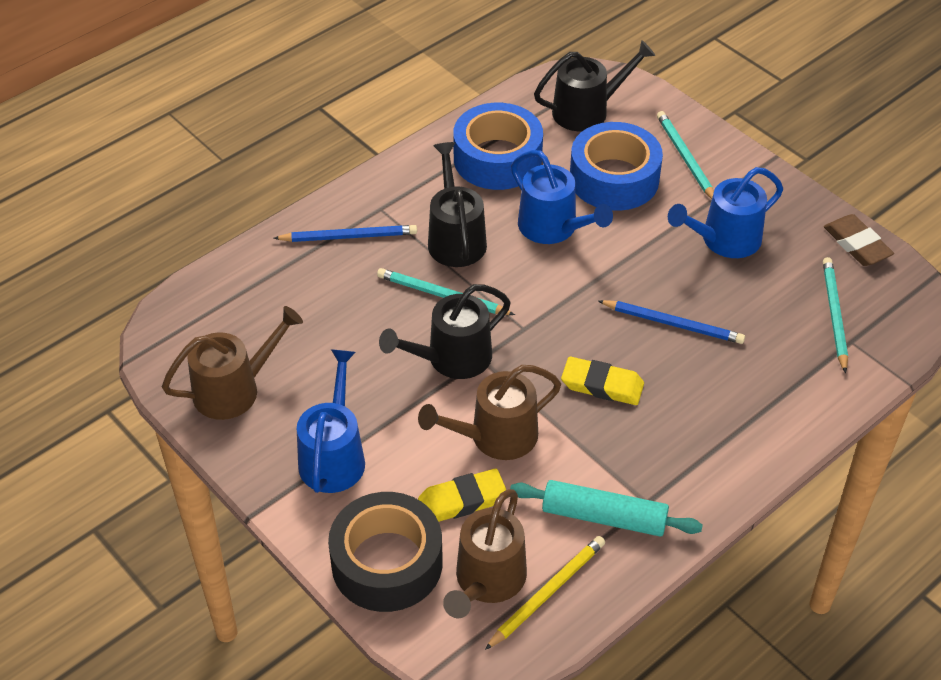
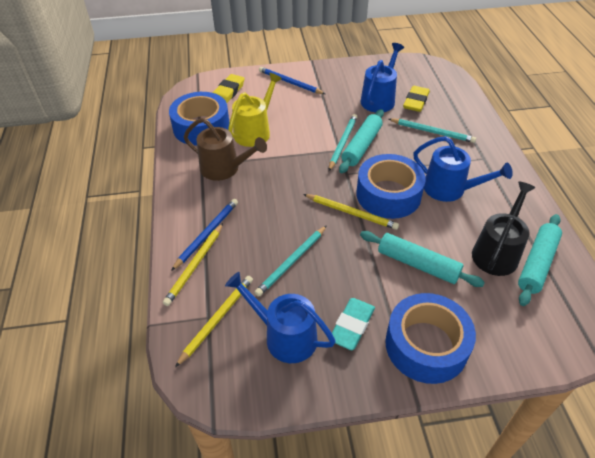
black tape: [328,492,443,612] = 1 -> none = 0
black watering can: [379,284,511,379] [428,142,487,267] [534,40,655,131] = 3 -> [472,181,536,276] = 1
blue tape: [453,103,543,190] [570,122,663,211] = 2 -> [169,92,230,146] [356,154,426,219] [385,293,476,384] = 3
brown eraser: [824,214,894,266] = 1 -> none = 0
brown watering can: [162,306,303,420] [418,365,561,460] [443,489,527,618] = 3 -> [184,118,267,181] = 1
turquoise eraser: none = 0 -> [332,298,375,350] = 1
turquoise rolling pin: [510,480,703,537] = 1 -> [339,109,384,173] [360,231,485,287] [518,214,562,306] = 3
yellow pencil: [485,536,605,650] = 1 -> [163,223,223,306] [175,276,253,367] [303,194,399,230] = 3
yellow watering can: none = 0 -> [228,73,282,147] = 1

